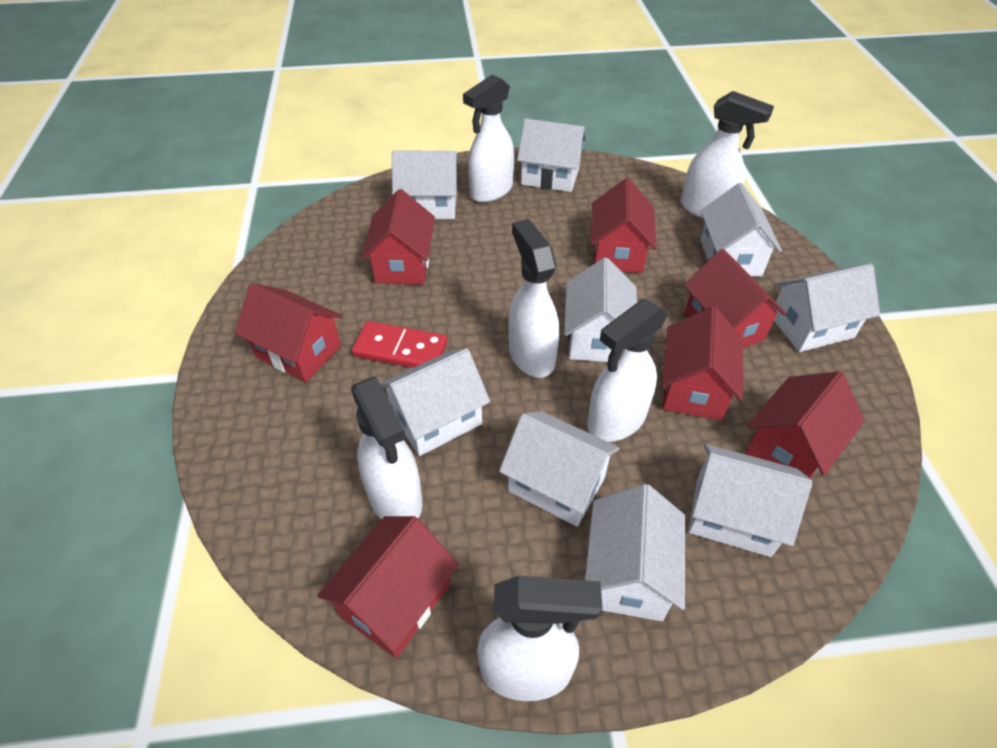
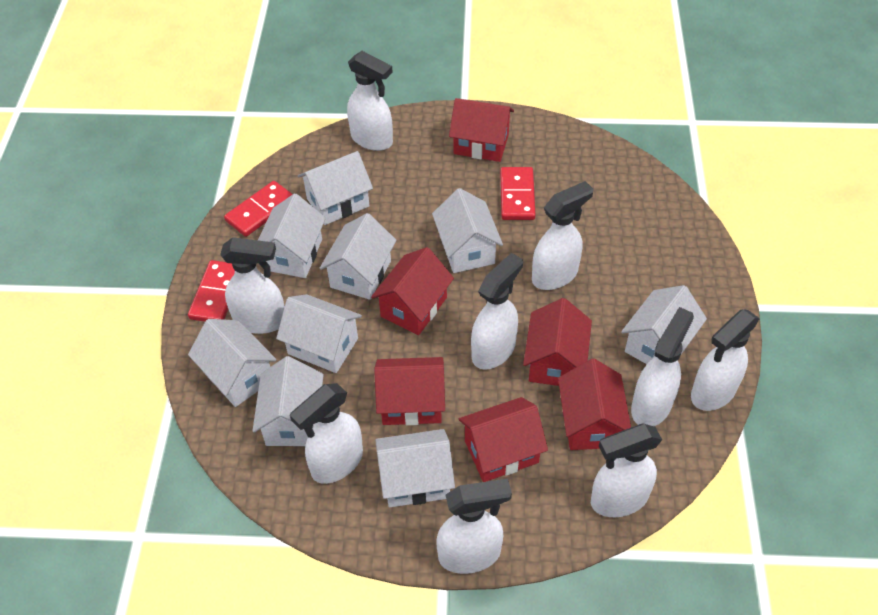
red domino: [352,321,447,368] = 1 -> [188,260,235,322] [224,181,293,237] [500,167,536,220] = 3
red house: [235,283,343,382] [317,516,459,658] [361,189,435,285] [591,178,657,273] [662,306,743,420] [684,249,787,348] [745,371,865,479] = 7 -> [371,247,454,335] [374,357,445,425] [449,98,514,162] [459,397,548,482] [523,298,592,386] [558,359,631,450] = 6
white spray bottle: [351,377,423,519] [463,75,514,203] [477,575,602,701] [509,219,559,378] [588,299,668,442] [681,91,774,218] = 6 -> [220,237,285,334] [290,383,363,484] [347,51,393,151] [436,479,512,574] [471,253,523,370] [532,181,593,290] [591,423,662,517] [631,307,694,426] [691,309,760,411] = 9

